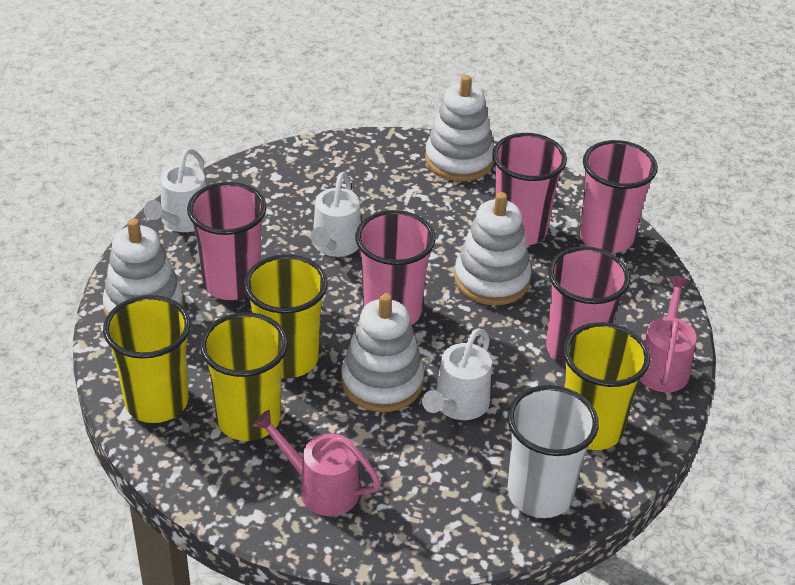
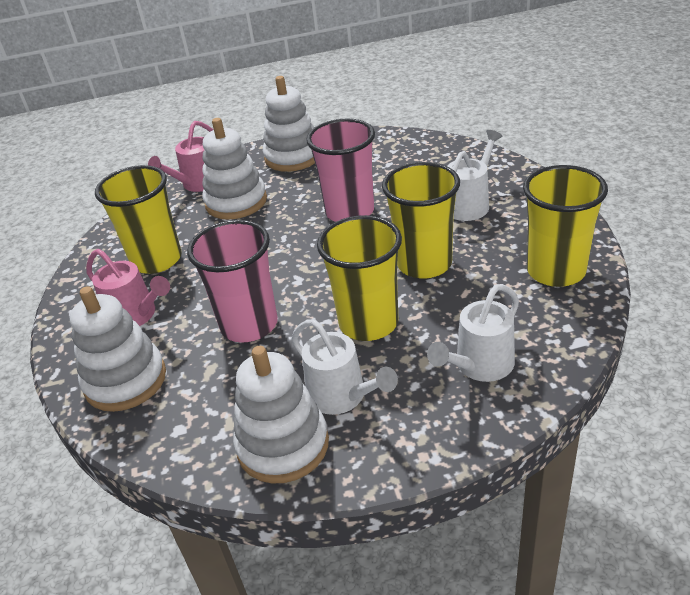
pink cup: [187,182,267,300] [355,210,435,325] [492,133,567,245] [546,246,630,366] [579,140,658,253] = 5 -> [187,220,278,343] [306,119,375,222] = 2
white cup: [507,385,599,518] = 1 -> none = 0

